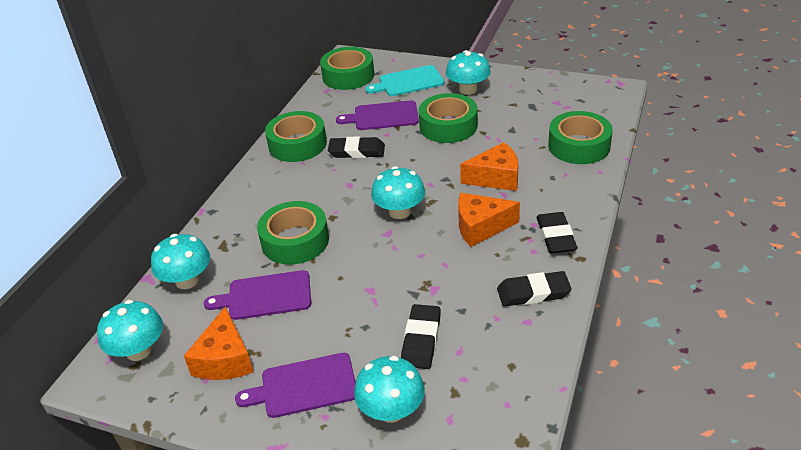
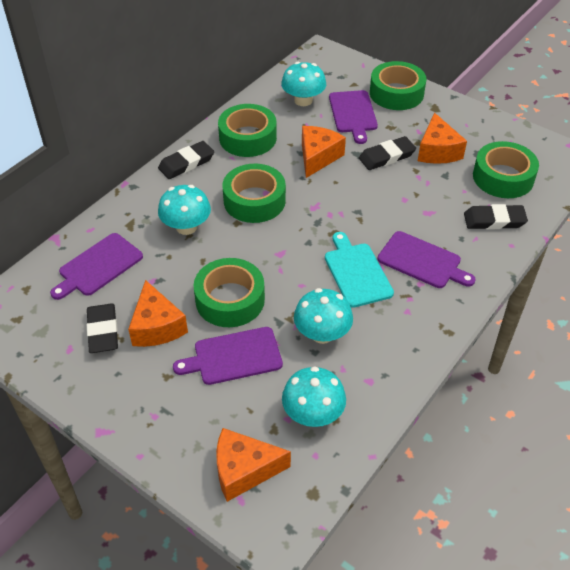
orange cheese: [184,306,253,380] [458,193,520,247] [460,142,519,191] = 3 -> [128,280,188,347] [216,428,291,502] [302,126,346,178] [418,113,467,164] = 4
purple cutting board: [204,270,311,320] [235,353,356,418] [336,100,419,130] = 3 -> [50,233,143,300] [173,327,283,385] [329,90,378,144] [377,231,476,288] = 4
turquoise mushroom: [97,300,163,361] [151,234,210,289] [354,356,425,423] [371,166,425,219] [446,50,491,95] = 5 -> [158,185,211,235] [281,62,326,106] [282,366,346,427] [294,288,353,344] = 4

